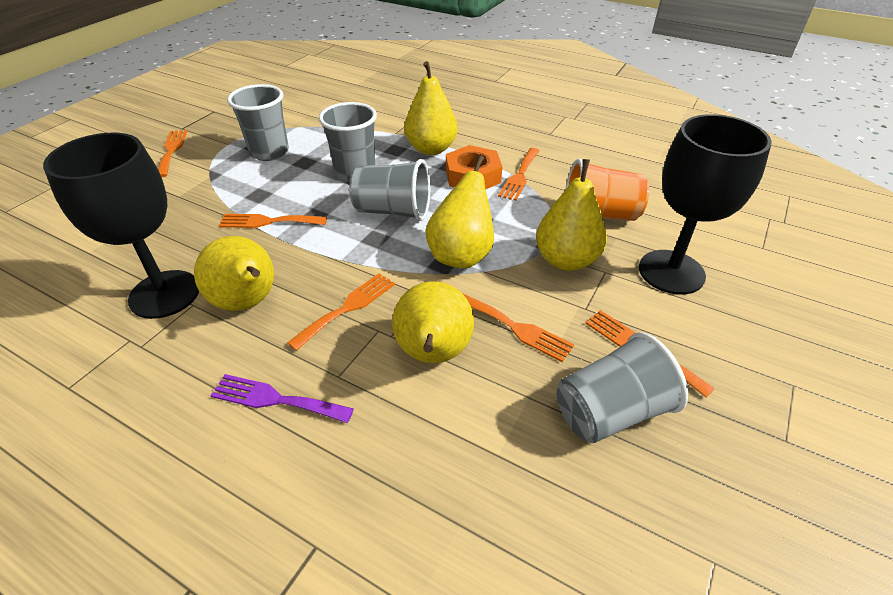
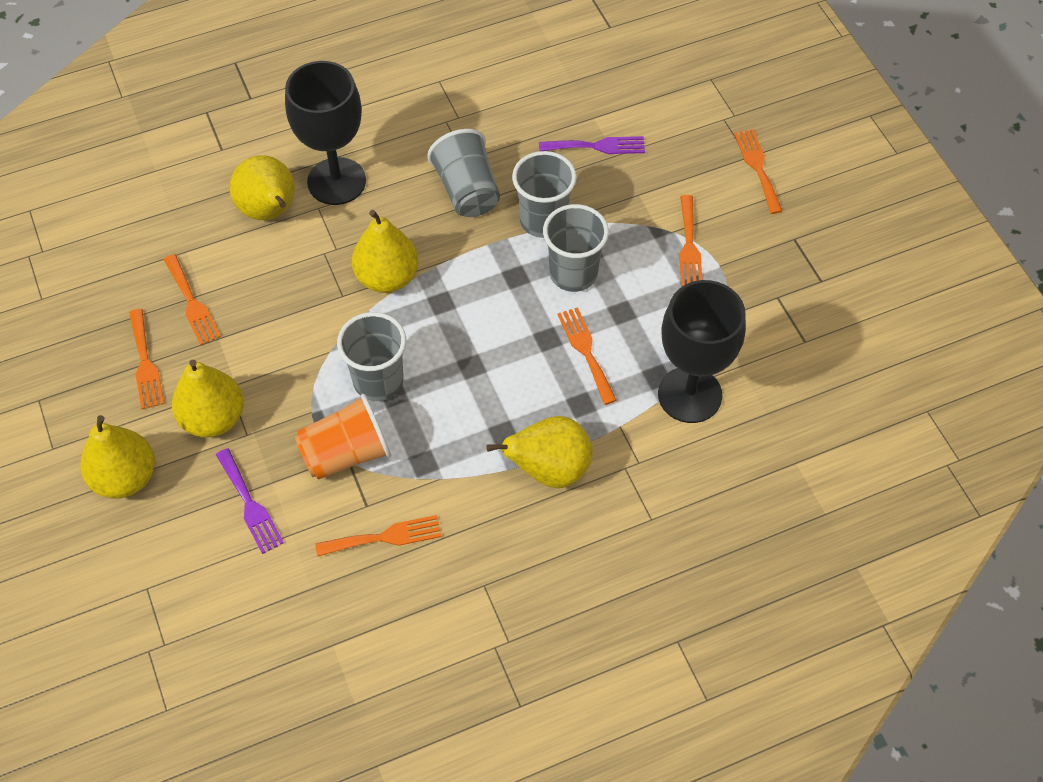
orange nut: [446,145,502,189] = 1 -> none = 0
purple fork: [210,374,354,423] = 1 -> [216,448,284,554] [539,136,645,154] = 2

